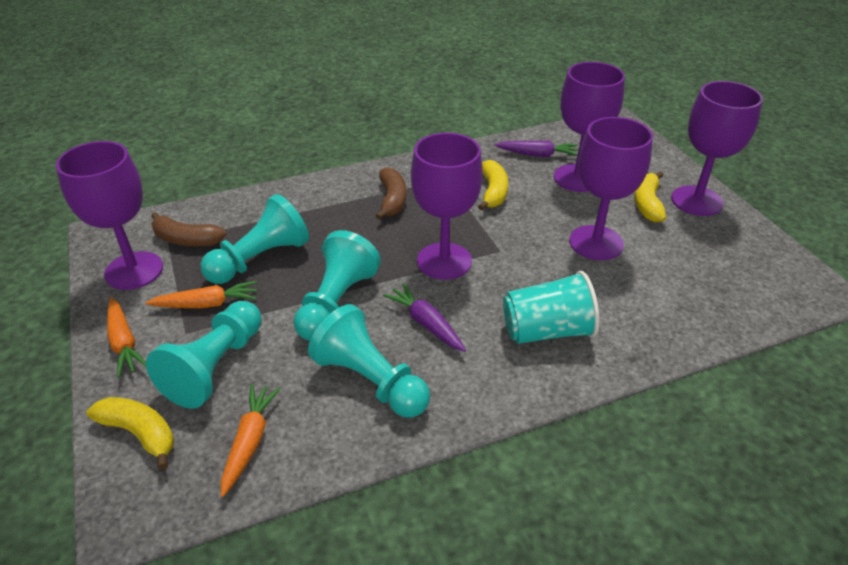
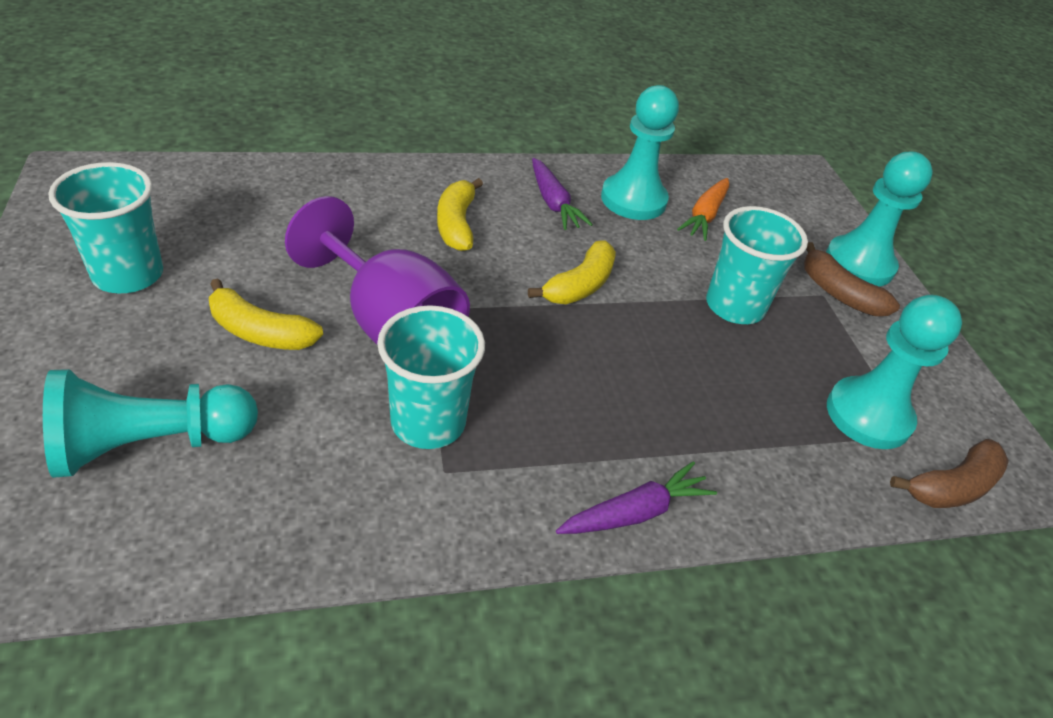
orange carrot: [107,298,146,378] [145,281,257,308] [221,384,281,497] = 3 -> [677,178,729,241] = 1
purple goblet: [56,141,163,290] [411,133,483,280] [554,62,625,192] [569,117,653,260] [671,81,763,216] = 5 -> [285,196,470,345] = 1
turquoise cup: [503,271,600,344] = 1 -> [48,162,163,294] [377,305,485,449] [706,206,808,324] = 3

